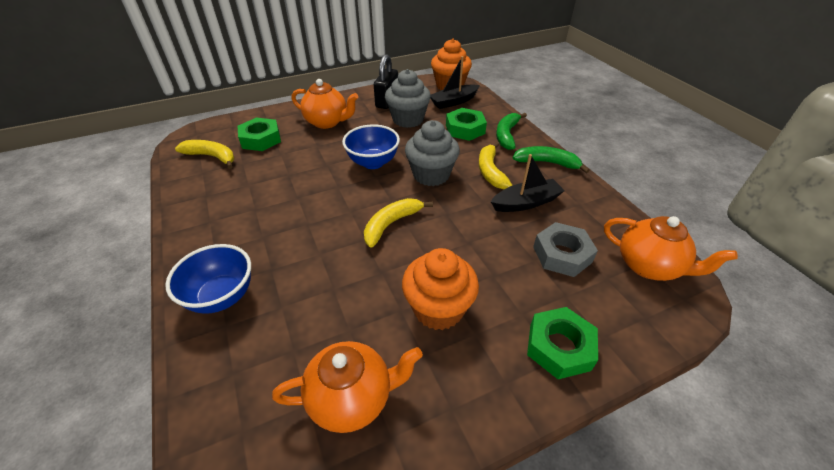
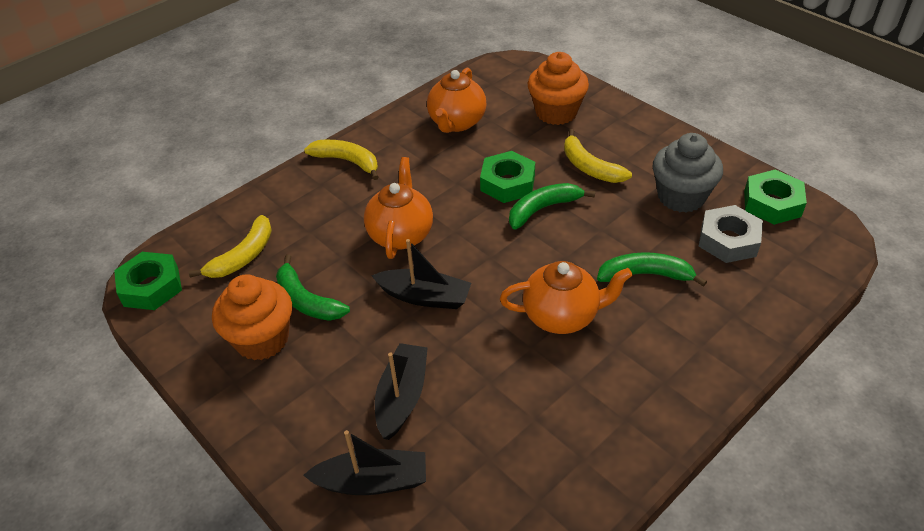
black boat: [431,56,480,109] [491,154,565,212] = 2 -> [303,430,426,495] [372,239,471,309] [375,343,428,440] = 3
black padlock: [374,54,398,109] = 1 -> none = 0
blue bowl: [165,244,251,314] [342,124,400,169] = 2 -> none = 0
green banana: [496,113,527,150] [513,146,590,173] = 2 -> [276,254,350,321] [509,183,595,230] [597,252,707,287] = 3
grey cupcake: [385,69,431,128] [405,120,460,186] = 2 -> [653,133,723,213] = 1

